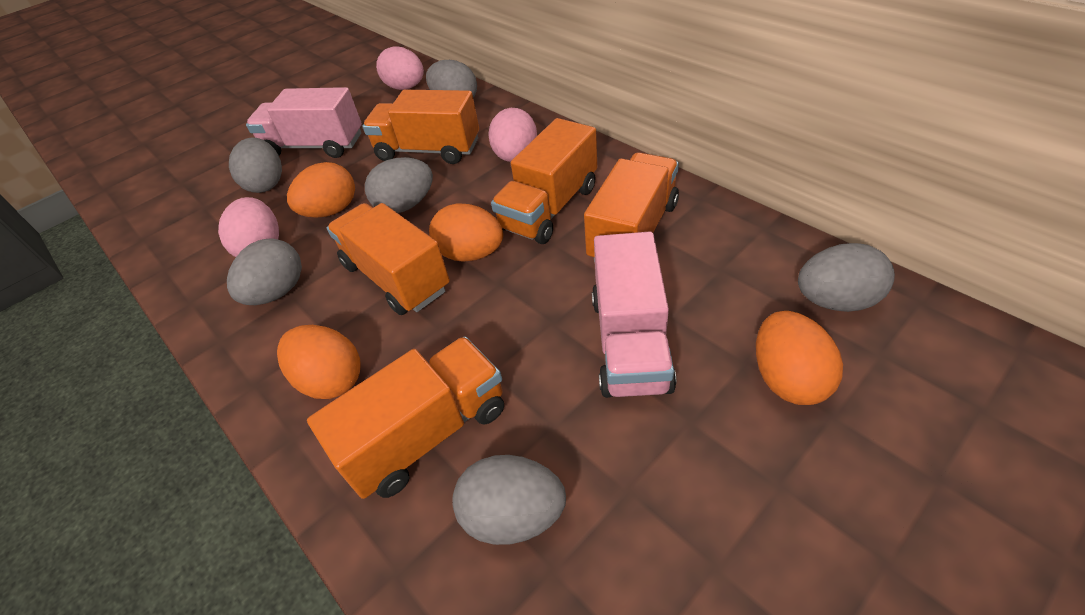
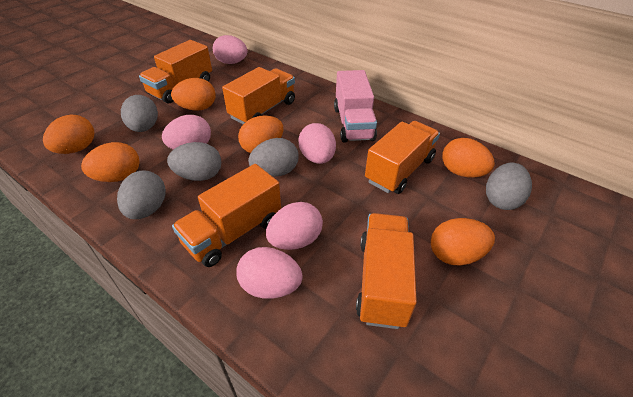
grey egg: [227,238,302,305] [229,137,282,193] [365,157,433,213] [426,60,477,98] [452,455,566,545] [798,243,895,312] = 6 -> [117,170,166,219] [121,95,158,132] [167,142,221,181] [248,138,299,177] [486,163,532,210] = 5
orange egg: [277,325,361,399] [287,162,355,218] [429,203,503,262] [756,311,843,405] = 4 -> [43,115,94,154] [81,142,140,182] [171,78,216,111] [238,115,283,153] [431,218,495,265] [442,138,495,178] = 6
pink egg: [218,197,279,257] [376,46,424,90] [488,108,537,162] = 3 -> [162,115,211,150] [213,35,247,64] [236,247,303,299] [266,202,323,250] [299,123,336,164] = 5
pink truck: [246,87,362,158] [592,231,676,398] = 2 -> [334,70,377,143] = 1

